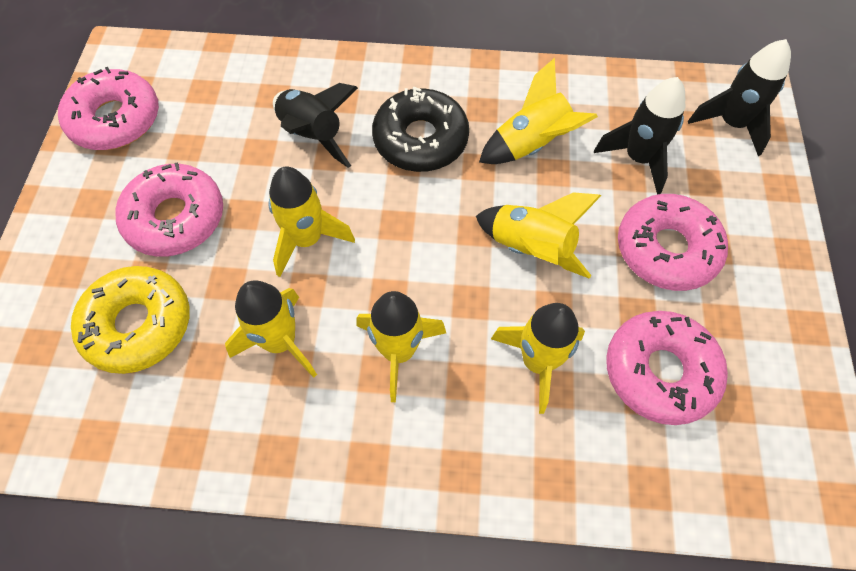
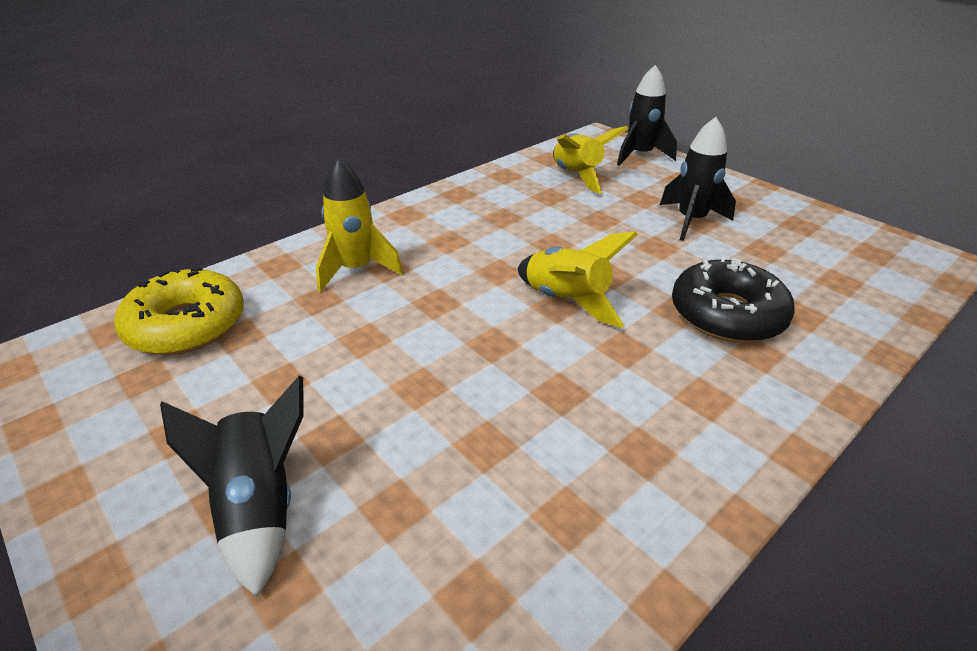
pink donut: [58,67,159,150] [115,163,223,257] [606,311,728,425] [618,194,728,291] = 4 -> none = 0
yellow rocket: [225,280,317,378] [268,166,355,277] [357,291,446,402] [476,192,601,279] [479,58,598,164] [491,303,585,414] = 6 -> [316,157,403,292] [518,231,638,328] [553,126,628,194] = 3

